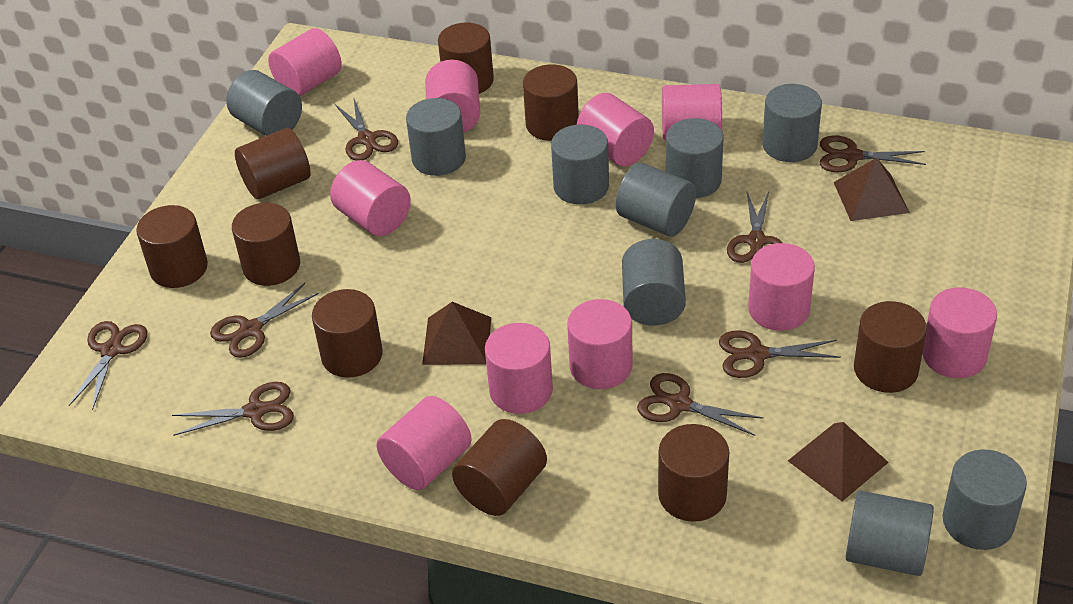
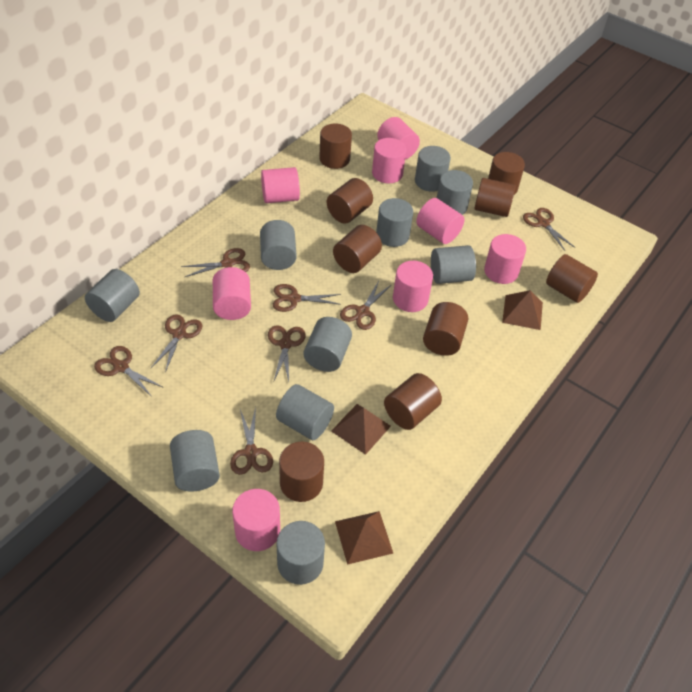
grey cylinder: [226,70,302,136] [406,98,466,176] [551,124,609,204] [616,163,696,236] [622,239,686,325] [666,118,724,198] [762,84,822,162] [845,490,934,576] [942,450,1027,550] = 9 -> [85,269,140,322] [170,430,220,492] [260,220,297,270] [276,384,334,440] [276,521,325,585] [303,317,352,372] [376,198,413,247] [415,146,451,192] [431,245,476,284] [437,170,473,215] = 10
pink cylinder: [268,28,342,96] [330,160,411,236] [377,396,472,490] [425,60,480,133] [485,323,553,414] [567,299,633,389] [577,93,654,167] [662,84,722,140] [748,243,815,331] [922,287,997,378] = 10 -> [213,267,251,320] [232,489,280,551] [261,167,300,203] [372,138,406,183] [377,117,420,160] [393,261,433,312] [416,198,464,244] [484,234,526,284] = 8

